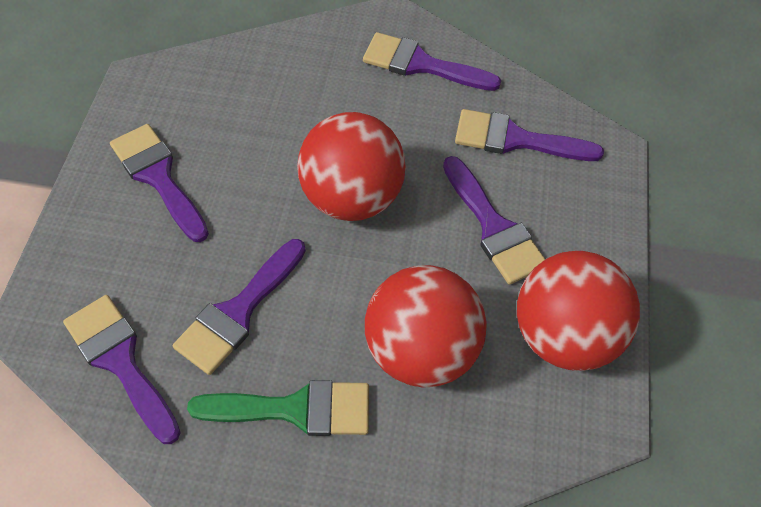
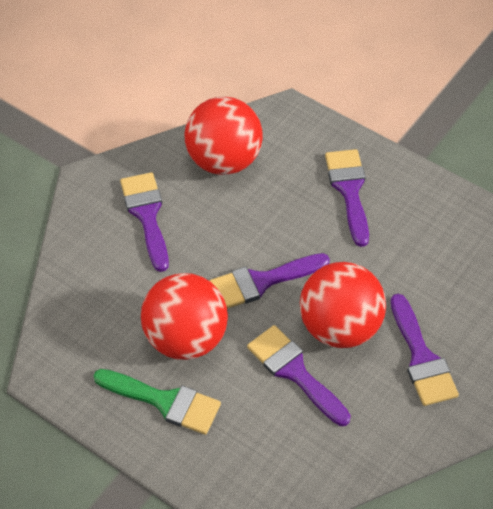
purple brush: [63,295,181,444] [110,124,209,242] [173,239,306,375] [363,32,501,91] [443,156,545,285] [455,109,604,161] = 6 -> [120,172,169,272] [209,253,330,309] [247,325,351,426] [325,149,369,247] [390,294,459,406] = 5

